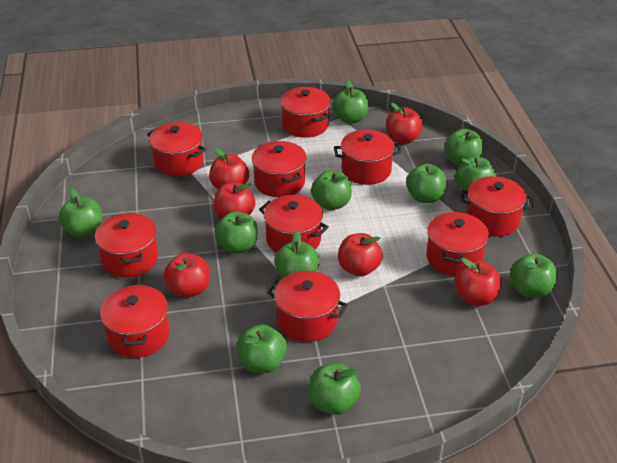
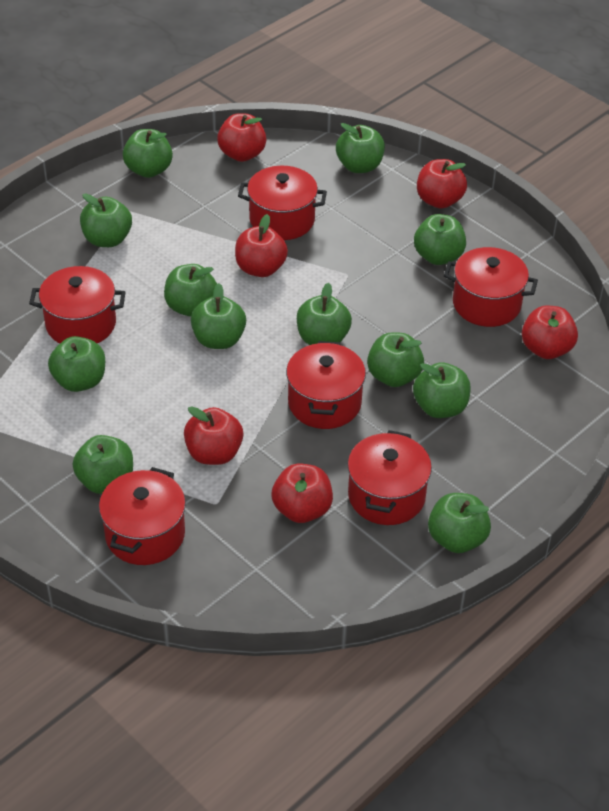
green apple: [59,188,102,238] [215,211,258,254] [237,324,287,373] [274,231,320,279] [309,363,361,415] [311,170,352,210] [332,80,368,124] [406,164,447,203] [445,129,484,166] [455,157,496,191] [510,253,558,298] = 11 -> [48,336,105,392] [73,435,133,494] [80,193,132,247] [123,129,173,178] [164,264,217,317] [191,283,246,349] [297,283,352,345] [336,123,385,173] [367,332,424,387] [413,362,471,418] [414,214,466,265] [428,493,491,553] = 12
red pot: [95,213,158,278] [100,284,170,358] [147,122,206,176] [252,141,307,197] [259,195,329,253] [267,271,348,342] [280,87,331,138] [334,130,402,185] [426,211,489,276] [460,176,533,237] = 10 -> [29,266,126,344] [99,467,186,565] [238,166,327,240] [286,341,366,429] [348,430,432,525] [444,247,538,327] = 6

